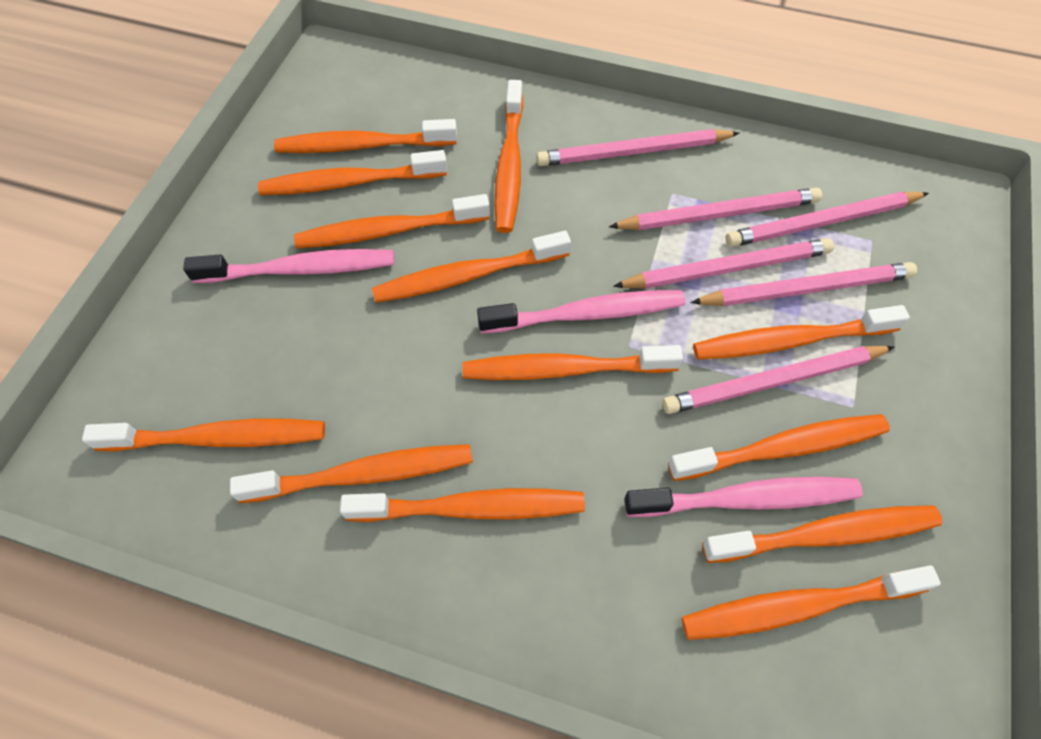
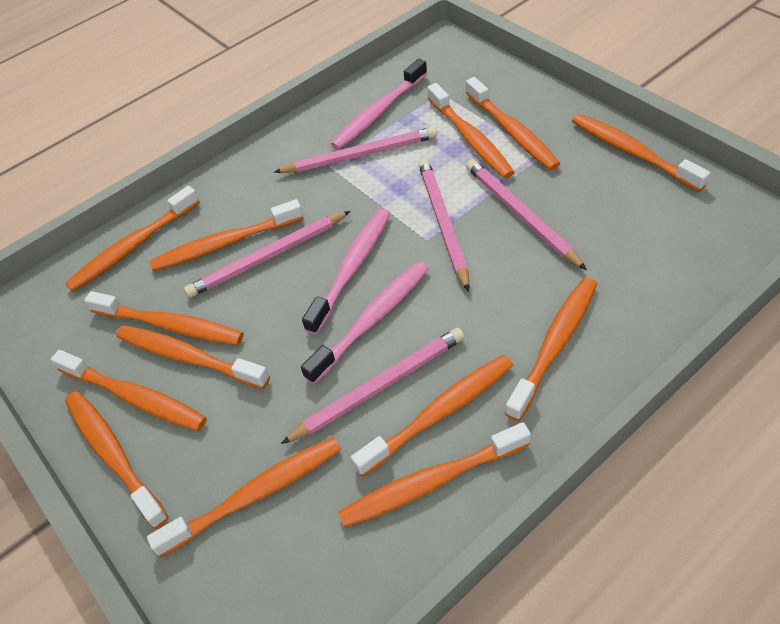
pink pencil: [536,129,739,166] [609,188,822,230] [613,238,834,289] [662,346,894,414] [690,262,917,306] [725,192,929,247] = 6 -> [184,211,351,298] [274,127,437,173] [281,328,465,444] [418,159,470,292] [466,159,587,270] = 5

